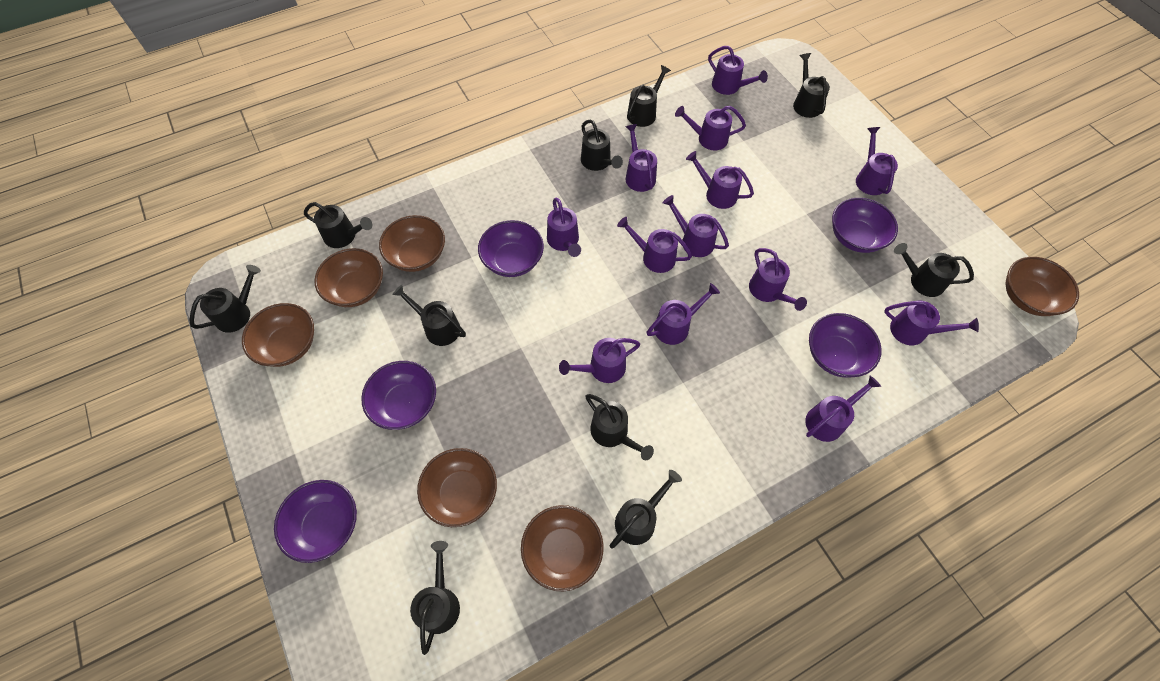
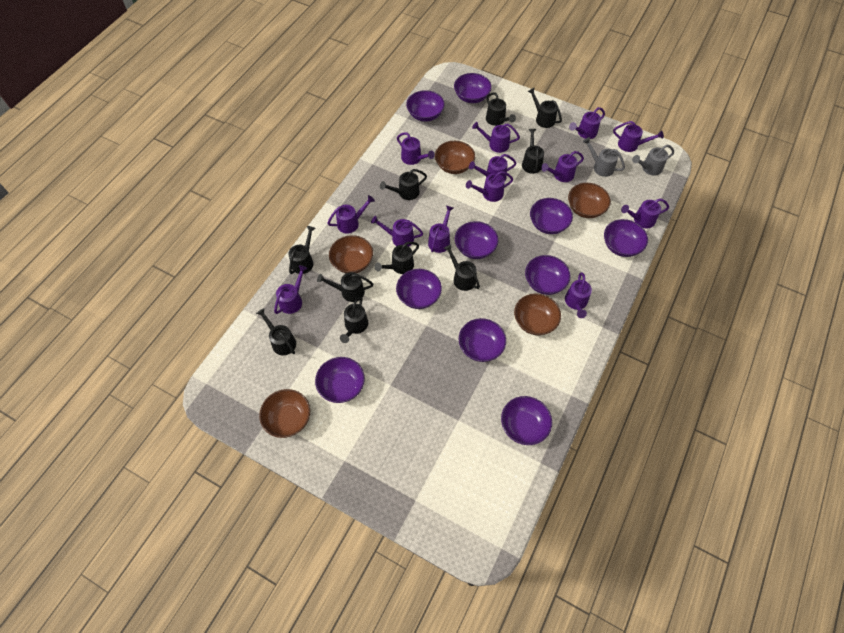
brown bowl: [242,303,314,367] [314,248,383,307] [379,215,445,272] [417,448,497,527] [521,505,604,591] [1005,257,1079,316] = 6 -> [259,389,310,438] [329,235,373,273] [435,141,475,174] [514,293,561,335] [568,183,611,218] = 5
grey watering can: none = 0 -> [583,137,625,177] [632,145,674,176] = 2
purple bowl: [274,480,357,563] [361,361,436,430] [478,220,544,277] [809,313,882,378] [832,198,898,253] = 5 -> [315,357,365,403] [396,269,442,309] [406,90,445,122] [454,73,492,103] [455,221,498,259] [459,318,506,362] [501,396,552,445] [525,255,571,295] [530,198,573,234] [604,219,648,257] = 10

